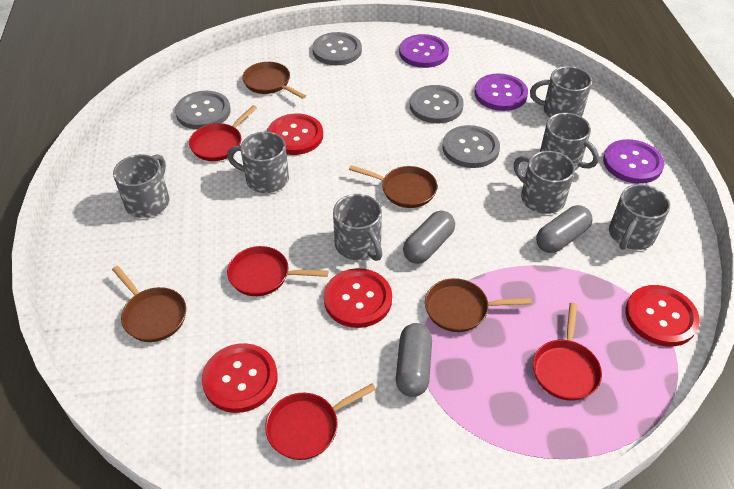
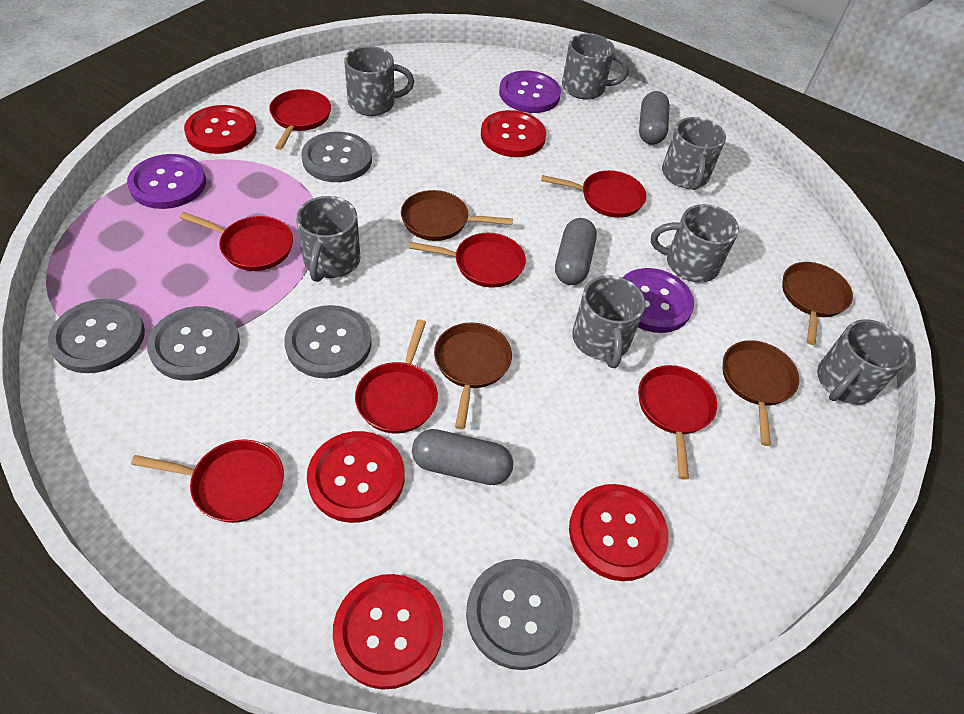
grey button: [175,91,231,130] [312,32,362,65] [410,85,464,123] [443,125,500,168] = 4 -> [48,299,145,373] [147,306,240,381] [284,305,372,379] [301,132,372,182] [466,559,573,670] = 5
red button: [202,343,278,413] [267,114,323,155] [324,268,392,328] [625,285,700,346] = 4 -> [184,105,256,154] [307,431,404,523] [333,574,443,690] [481,110,546,157] [569,484,669,581] = 5
red pan: [189,105,257,161] [227,246,328,296] [265,383,376,460] [533,303,602,401] = 4 -> [131,439,284,523] [179,212,293,271] [269,89,331,150] [355,320,438,433] [409,233,526,288] [541,170,646,218] [638,365,717,480] = 7

